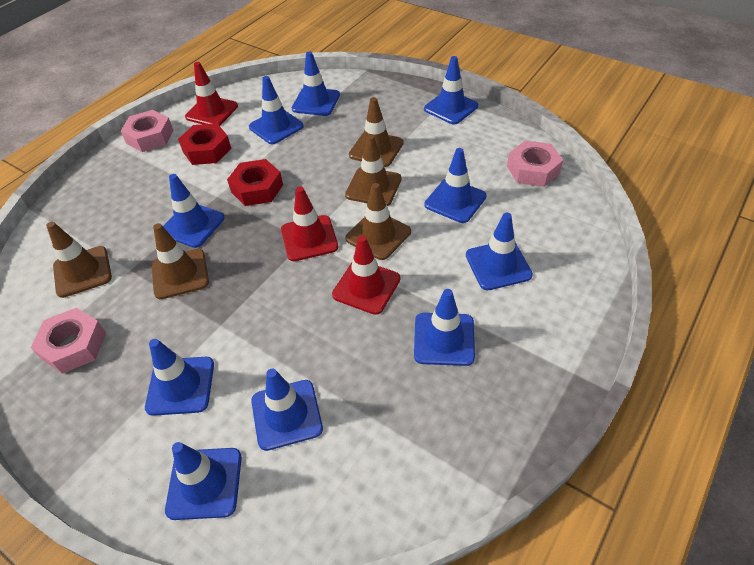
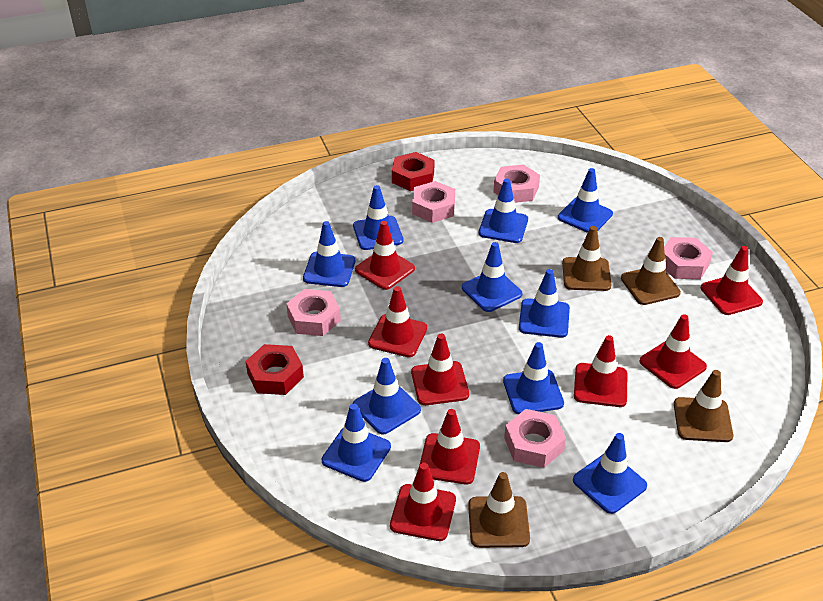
brown traffic cone: [46,222,112,298] [152,223,209,299] [345,135,402,206] [345,183,411,260] [349,97,404,167] = 5 -> [468,472,530,548] [562,226,612,291] [621,237,681,305] [674,370,733,442] = 4
pink nut: [31,308,106,374] [121,110,173,152] [507,140,563,187] = 3 -> [286,289,341,336] [412,181,455,223] [493,164,540,203] [504,409,566,468] [664,237,713,279] = 5
red traffic cone: [185,62,238,126] [281,187,338,261] [332,235,400,315] = 3 -> [355,221,415,290] [368,286,427,357] [390,463,456,541] [411,334,469,405] [419,409,480,484] [574,335,627,407] [640,314,707,389] [701,246,763,315] = 8

